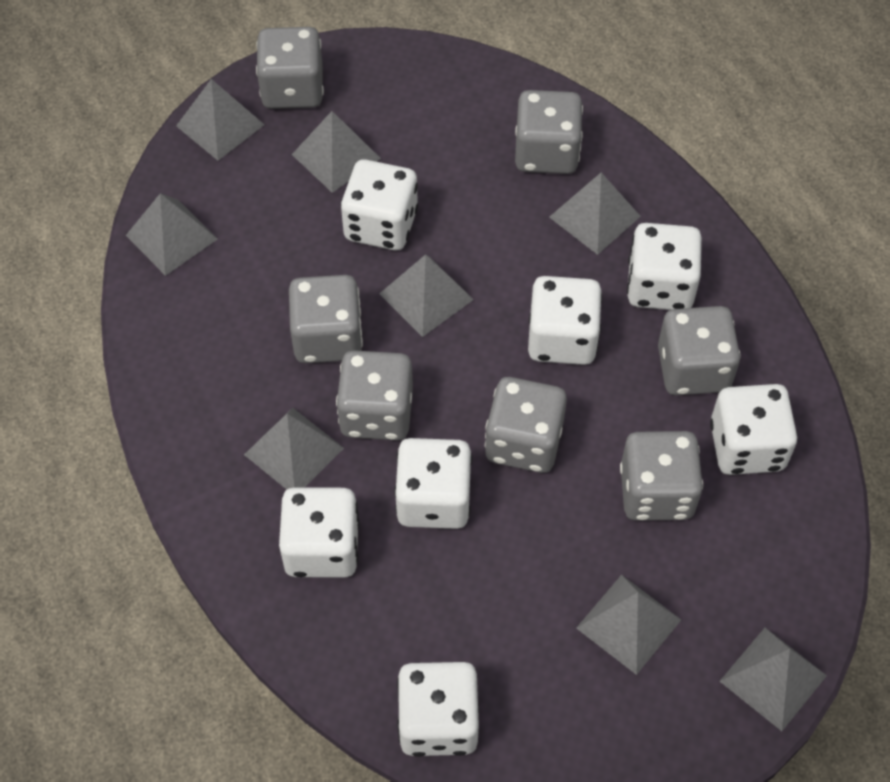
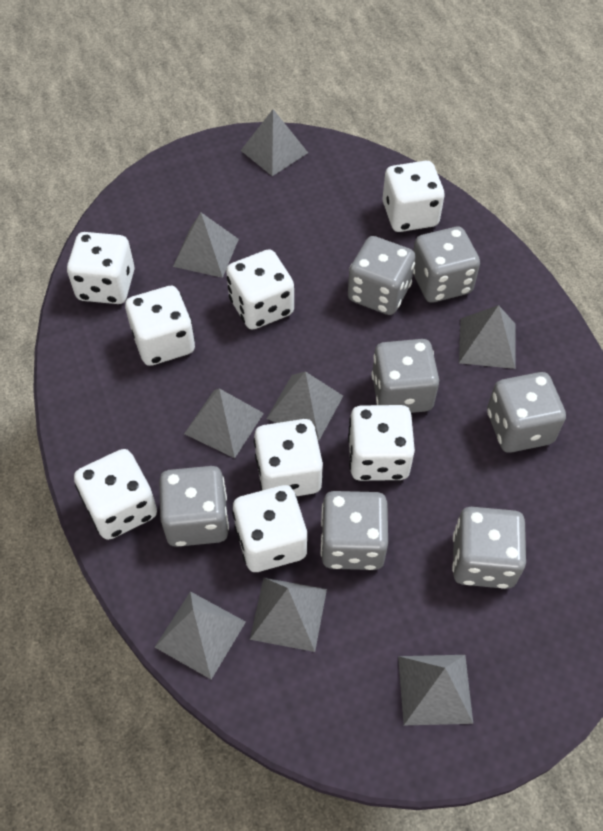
white dice: [279,487,360,578] [341,159,418,250] [394,438,472,529] [397,662,479,757] [528,276,602,365] [627,223,702,310] [710,384,798,475] = 7 -> [67,232,135,304] [74,449,157,540] [125,286,195,366] [226,249,294,329] [232,485,308,572] [254,419,323,496] [348,405,415,481] [383,161,444,232] = 8

